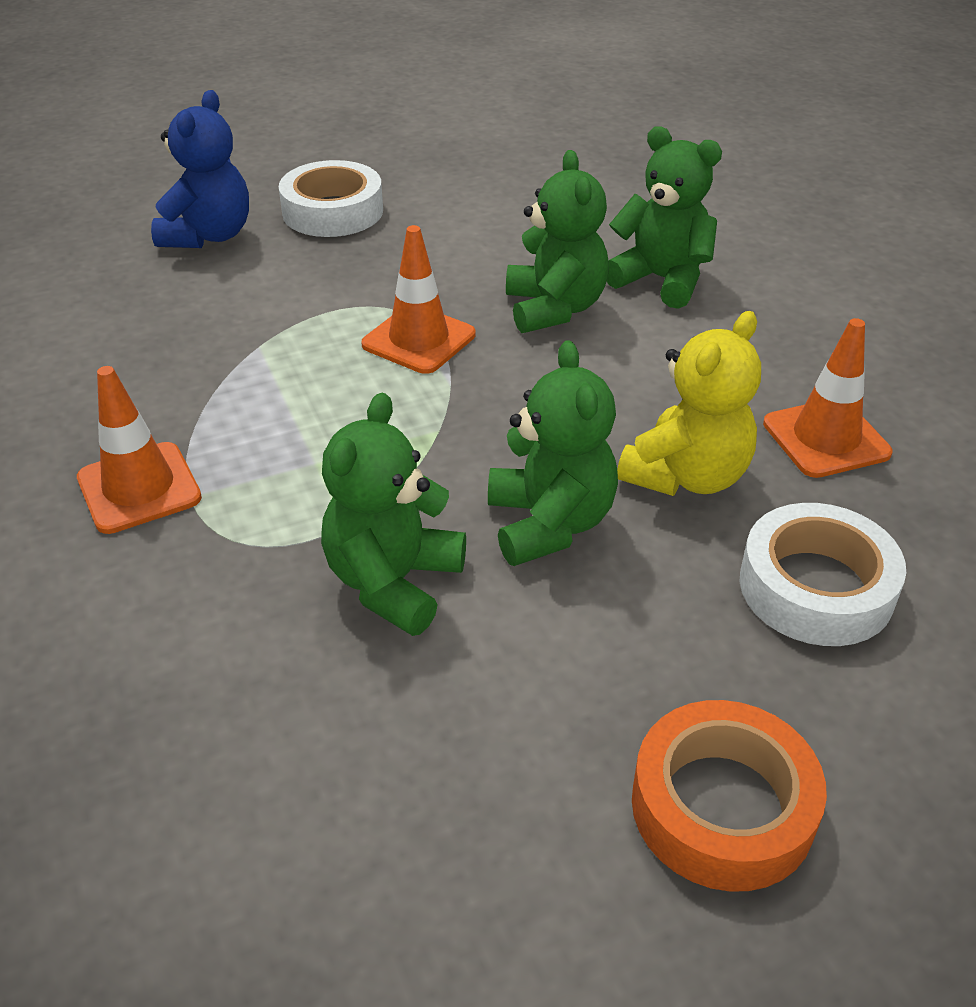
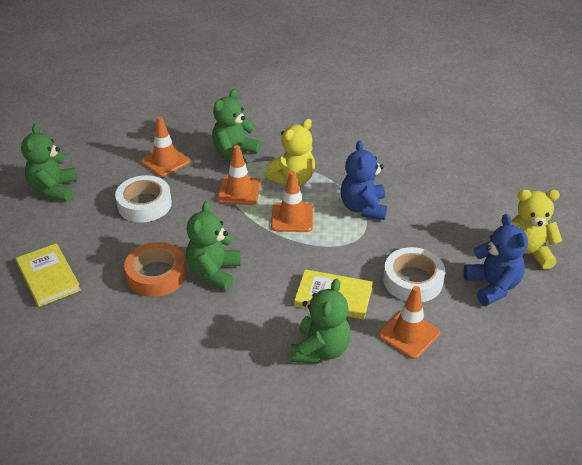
blue teddy bear: [151,90,249,248] = 1 -> [340,141,387,220] [464,214,528,306] = 2
orange traffic cone: [77,366,202,534] [361,225,476,374] [763,318,892,478] = 3 -> [141,116,190,177] [218,145,260,205] [271,171,313,232] [378,286,440,359] = 4
yellow book: none = 0 -> [16,243,81,307] [294,269,373,319] = 2
yellow teddy bear: [617,311,761,496] = 1 -> [265,119,315,186] [511,190,562,270] = 2

